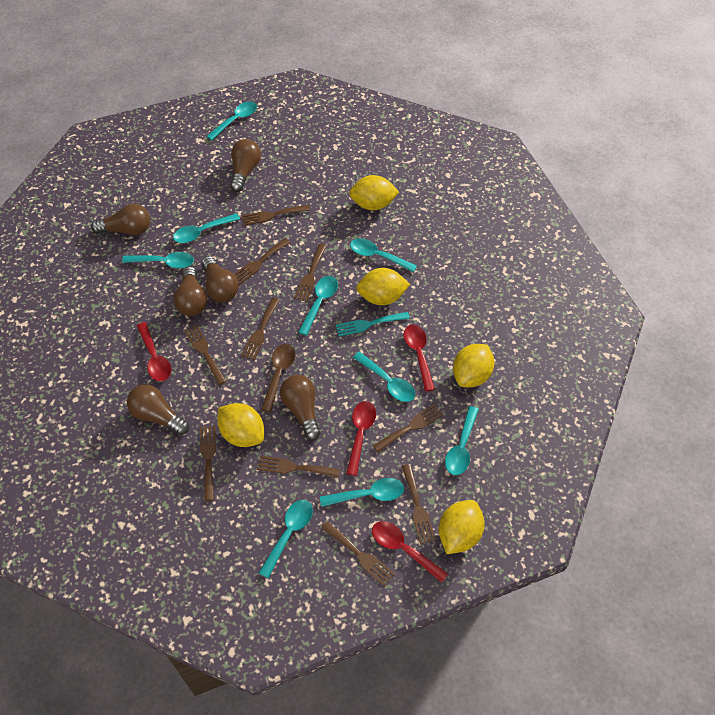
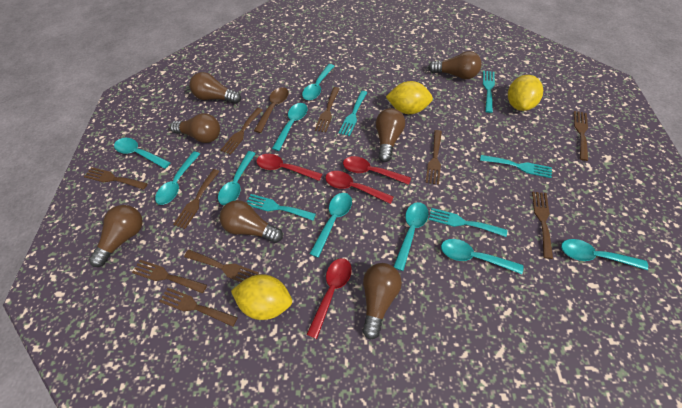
brown light bulb: [91,204,150,235] [127,384,189,435] [173,266,207,316] [202,256,239,302] [230,139,261,192] [280,375,320,440] = 6 -> [89,205,143,267] [170,113,220,143] [190,72,241,104] [219,200,283,243] [363,263,402,340] [376,108,405,162] [428,51,482,79] = 7
turquoise fork: [336,312,410,337] = 1 -> [247,194,316,221] [338,91,368,136] [429,208,507,237] [480,155,552,178] [483,71,495,113] = 5
yellow lemon: [218,403,264,447] [349,175,399,210] [356,268,410,305] [439,500,485,554] [453,344,494,387] = 5 -> [231,274,292,320] [386,81,433,114] [508,75,543,111] = 3

